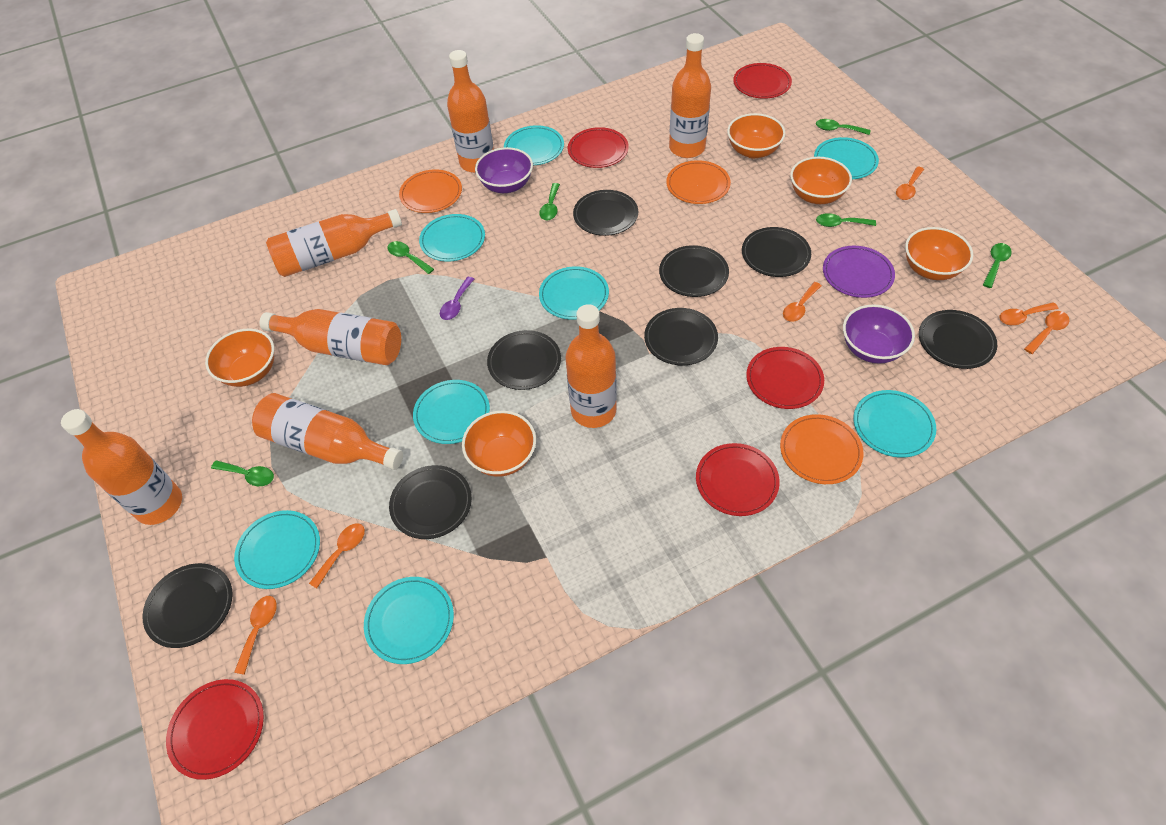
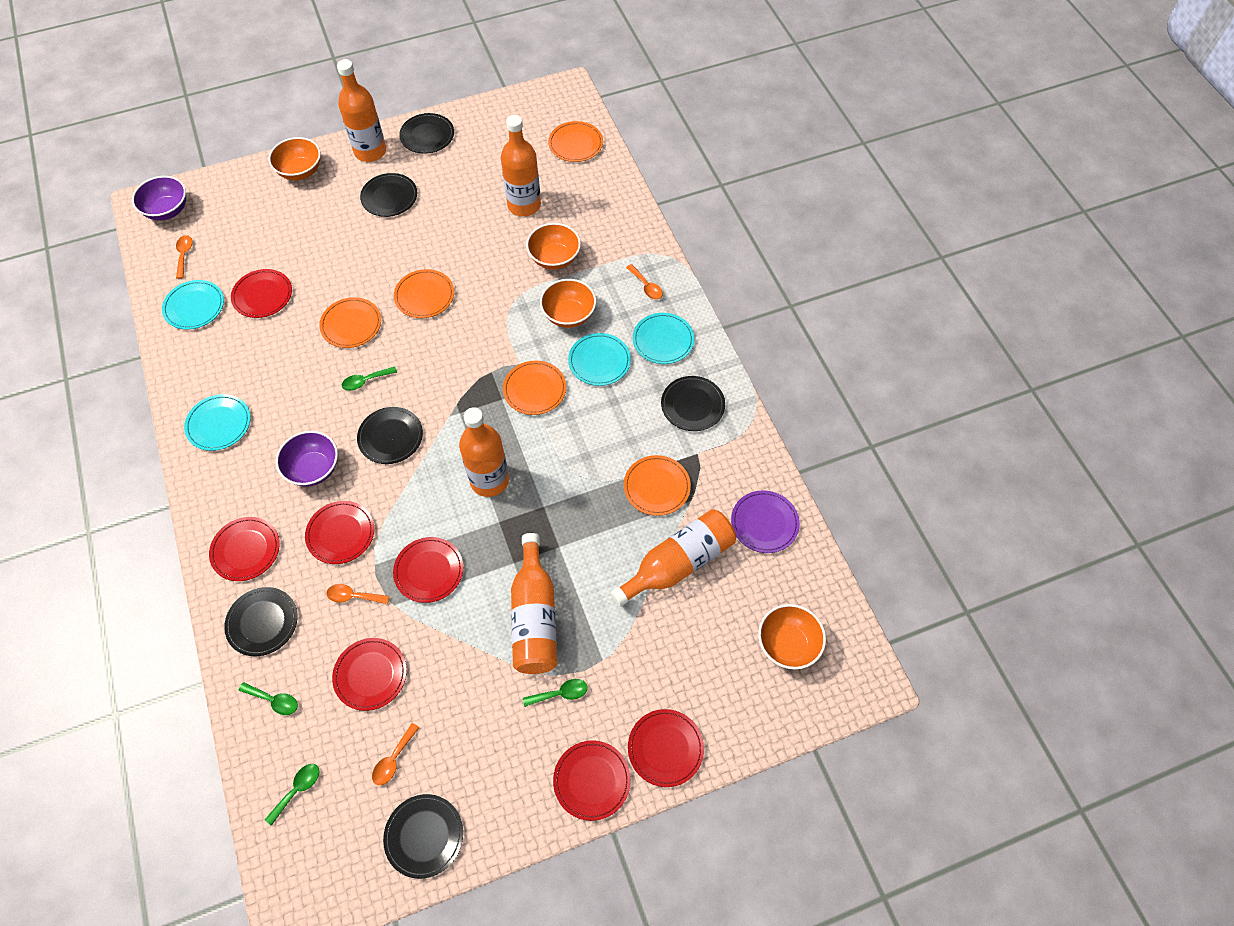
black plate: [143,563,233,648] [389,465,472,539] [487,330,561,390] [573,190,638,236] [644,308,718,365] [659,245,729,297] [742,227,811,277] [919,310,997,369] = 8 -> [224,587,298,656] [357,407,423,464] [360,173,417,217] [383,794,463,879] [399,113,454,154] [661,376,725,431] = 6
green spoon: [211,460,274,486] [387,241,434,274] [539,183,560,220] [816,119,871,135] [816,213,876,227] [983,243,1012,288] = 6 -> [238,682,298,715] [265,764,319,826] [342,367,397,391] [523,679,588,707] = 4
orange bottle: [61,409,182,525] [252,393,403,470] [260,309,401,365] [266,209,402,277] [447,50,494,173] [565,304,617,428] [669,33,711,158] = 7 -> [337,59,386,162] [459,407,509,497] [501,115,541,216] [511,533,557,674] [610,509,736,607] = 5
orange bowl: [205,329,274,387] [462,411,536,477] [727,113,786,158] [790,157,852,204] [905,227,973,280] = 5 -> [269,137,321,180] [526,223,581,270] [540,279,596,328] [758,604,826,670] = 4
orange plate: [399,169,462,213] [666,160,731,204] [780,414,863,484] = 3 -> [319,297,381,348] [394,269,454,318] [503,361,567,415] [548,121,603,162] [624,455,691,516] = 5
orange spoon: [234,596,277,675] [309,523,365,588] [783,282,822,322] [896,166,924,200] [999,302,1058,325] [1024,311,1070,354] = 6 -> [176,235,193,279] [326,584,389,604] [372,723,420,785] [626,264,663,300] = 4
purple spoon: [440,277,474,320] = 1 -> none = 0
red plate: [166,679,264,780] [568,127,629,168] [696,443,780,516] [733,63,792,99] [746,347,824,409] = 5 -> [209,517,280,581] [231,269,292,318] [305,501,374,564] [332,638,407,711] [393,537,464,603] [553,740,631,821] [628,709,704,787] = 7
turquoise plate: [234,510,320,589] [364,577,454,664] [413,380,490,444] [419,214,485,262] [504,125,564,165] [539,266,609,320] [814,137,879,179] [853,390,936,458] = 8 -> [162,280,224,330] [184,394,251,451] [568,333,631,386] [633,313,694,364] = 4

